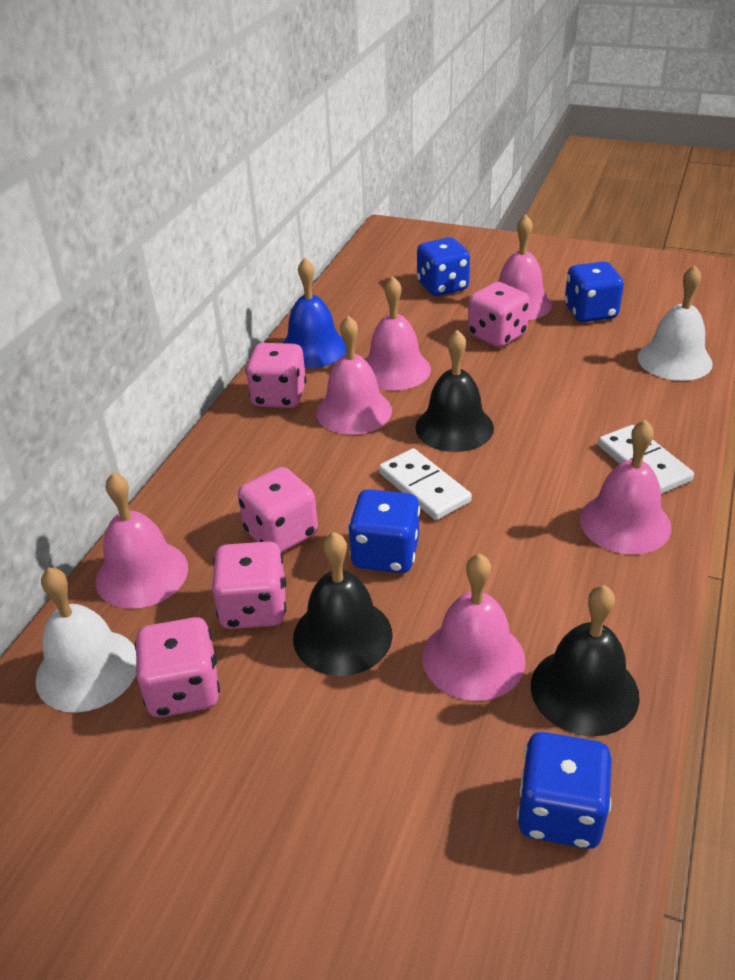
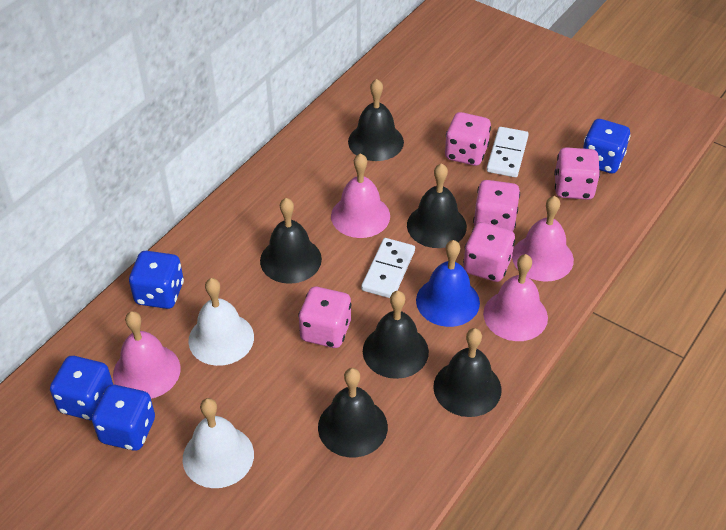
black bell: [293,532,392,676] [415,330,494,452] [531,585,640,736] = 3 -> [260,198,322,284] [318,368,388,458] [348,79,404,161] [363,291,429,379] [407,163,467,248] [433,328,501,417] = 6
pink bell: [96,473,188,609] [316,316,392,435] [365,276,431,390] [422,553,526,701] [498,214,552,320] [580,419,671,554] = 6 -> [113,311,181,399] [331,153,390,238] [483,254,548,341] [512,196,574,282] = 4

